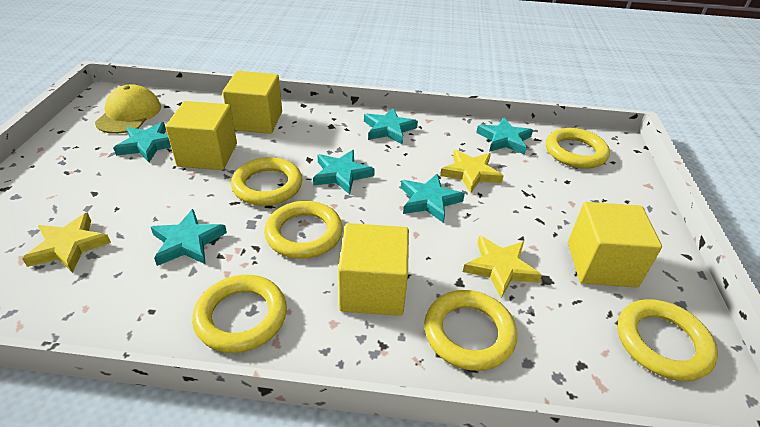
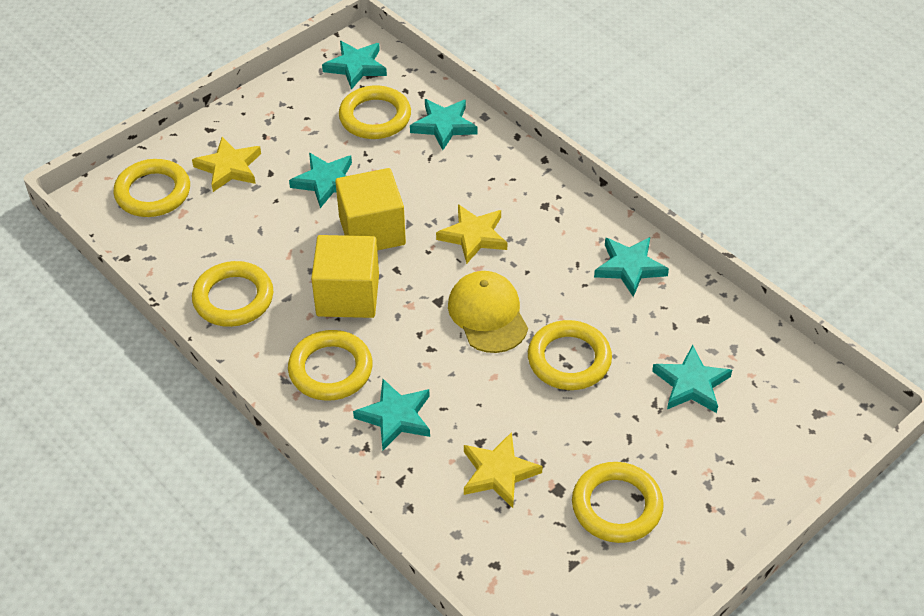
yellow cube: [166,101,237,170] [222,71,282,134] [338,223,409,316] [568,202,662,288] = 4 -> [311,235,379,318] [335,168,406,250] = 2

